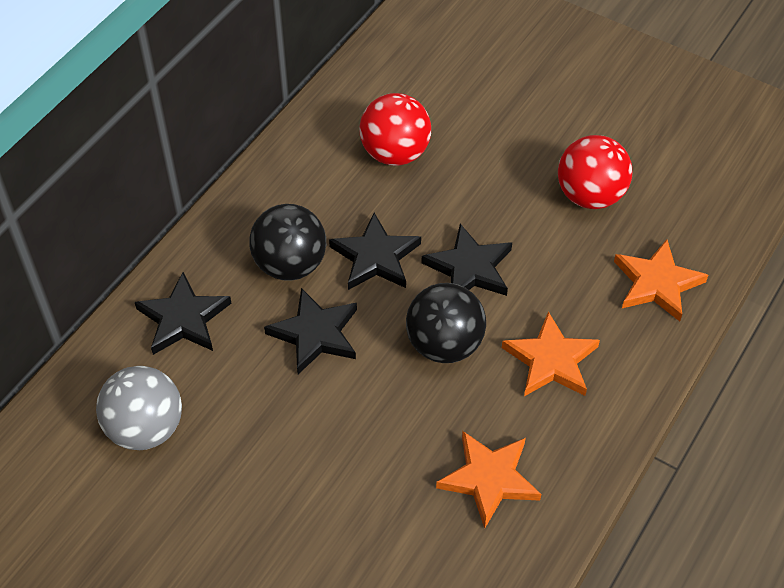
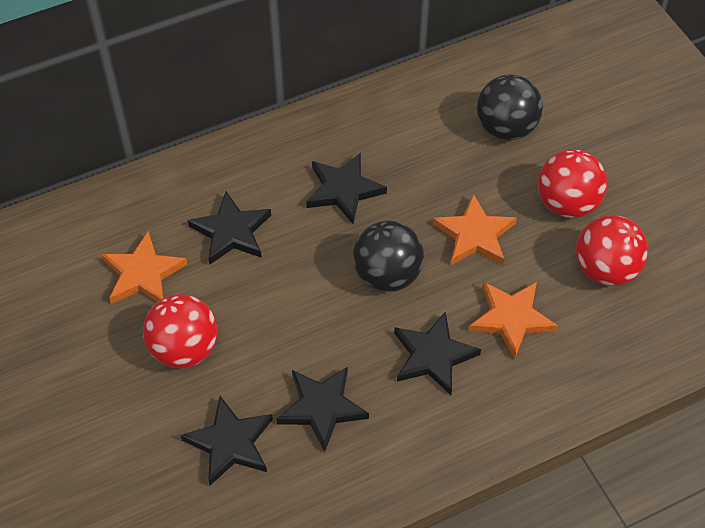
black star: [135,272,231,355] [264,288,357,374] [329,213,421,290] [422,224,512,296] = 4 -> [181,396,273,485] [188,191,271,265] [276,366,369,452] [306,153,387,224] [394,311,481,395] = 5
grey ball: [96,366,182,450] = 1 -> none = 0
red ball: [359,93,431,166] [558,135,632,209] = 2 -> [143,294,218,368] [538,149,607,218] [576,215,648,286] = 3

